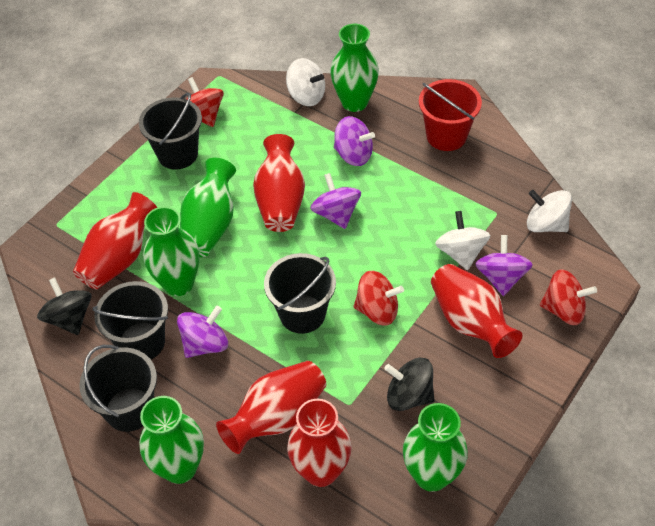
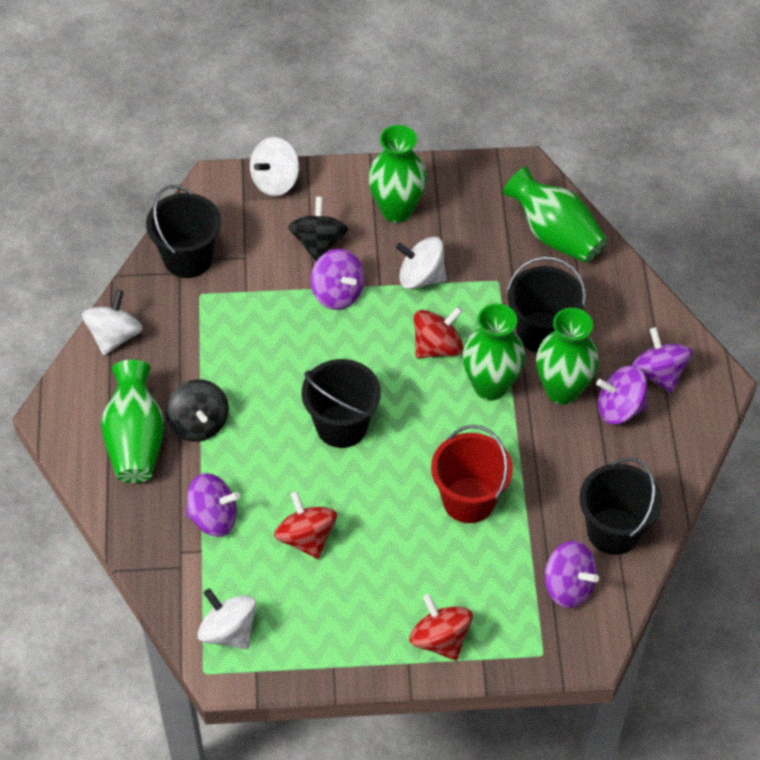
purple spinning top: [177,306,228,358] [310,173,361,229] [334,116,375,166] [476,235,533,296] = 4 -> [185,473,240,537] [311,249,365,310] [545,541,599,608] [596,365,647,425] [632,327,693,393] = 5
red vase: [73,192,157,290] [216,361,326,454] [253,134,305,232] [287,399,352,487] [431,264,522,358] = 5 -> none = 0
white spinning top: [286,58,325,106] [435,211,490,270] [527,190,572,232] = 3 -> [82,290,143,355] [197,588,256,649] [250,137,299,196] [396,237,447,289] = 4

